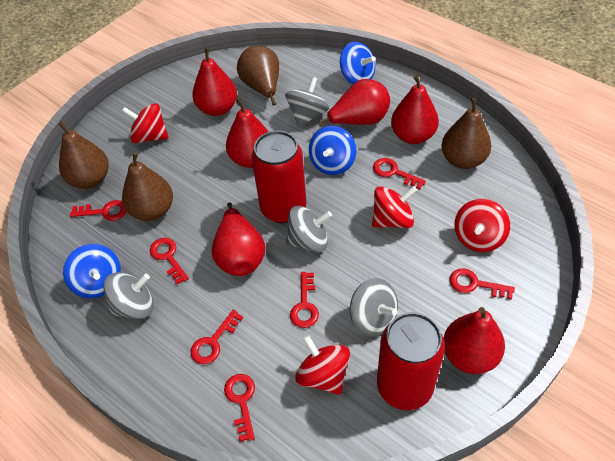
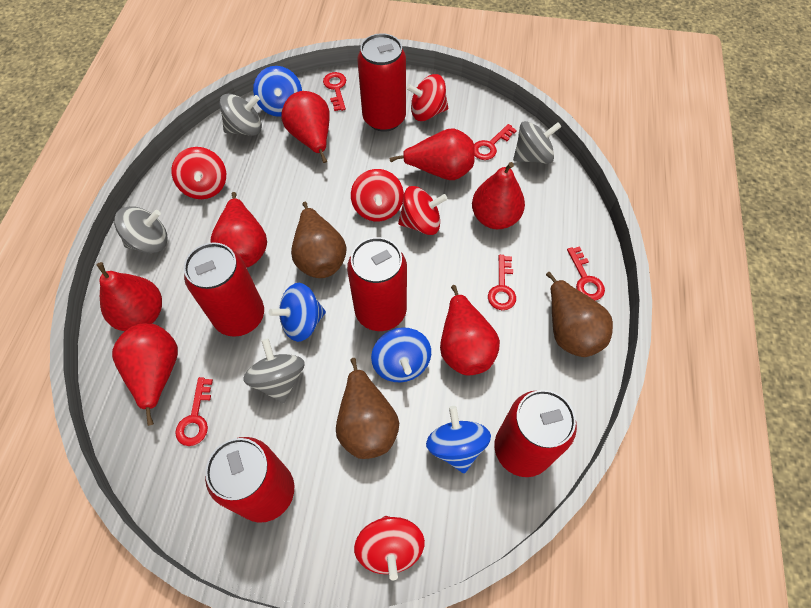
blue spinning top: [63,244,121,298] [309,126,356,175] [340,42,375,84] = 3 -> [253,66,302,117] [269,283,326,342] [371,327,431,383] [426,406,491,473] = 4
brown pear: [58,121,109,189] [122,152,173,221] [237,45,279,105] [441,98,491,169] = 4 -> [291,202,346,278] [336,358,399,459] [546,272,613,357] = 3
red can: [251,131,306,223] [377,312,445,410] = 2 -> [184,242,264,337] [205,437,294,523] [347,237,407,331] [357,33,406,132] [494,390,577,477] = 5
red key: [70,200,126,221] [150,238,189,285] [191,310,243,364] [224,374,255,442] [290,272,319,328] [373,158,426,189] [450,268,515,299] = 7 -> [175,377,213,446] [323,72,346,111] [474,124,517,160] [488,255,516,310] [567,247,605,300] = 5
red pear: [192,48,237,116] [211,202,265,276] [226,99,269,168] [318,79,390,127] [391,75,439,144] [444,307,505,374] = 6 -> [97,262,162,331] [112,323,178,426] [211,192,267,268] [281,91,330,163] [389,128,475,180] [440,285,500,375] [472,162,525,229] = 7
red spinning top: [122,103,169,144] [295,335,350,395] [372,186,417,228] [454,199,510,252] = 4 -> [171,147,226,199] [351,169,404,221] [354,516,425,580] [398,186,447,235] [406,74,448,121] = 5

